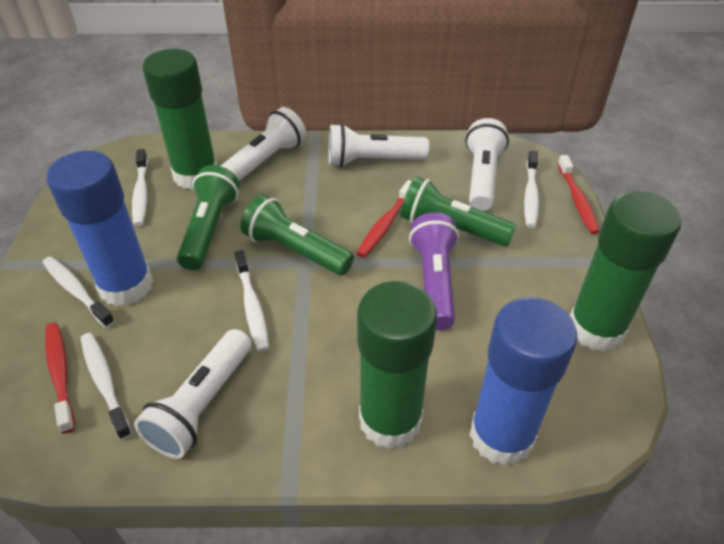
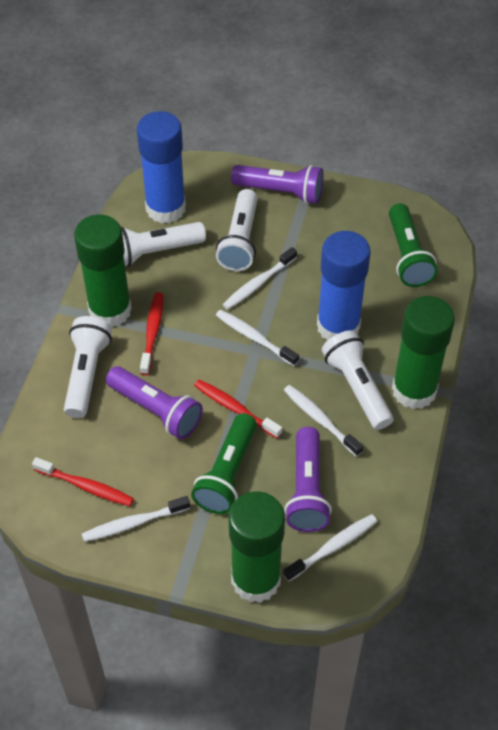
green flashlight: [177,165,239,270] [241,195,354,275] [400,177,516,246] = 3 -> [191,413,257,514] [389,203,438,287] = 2
purple flashlight: [409,212,459,330] = 1 -> [106,366,203,439] [231,165,324,204] [284,427,332,532] = 3

